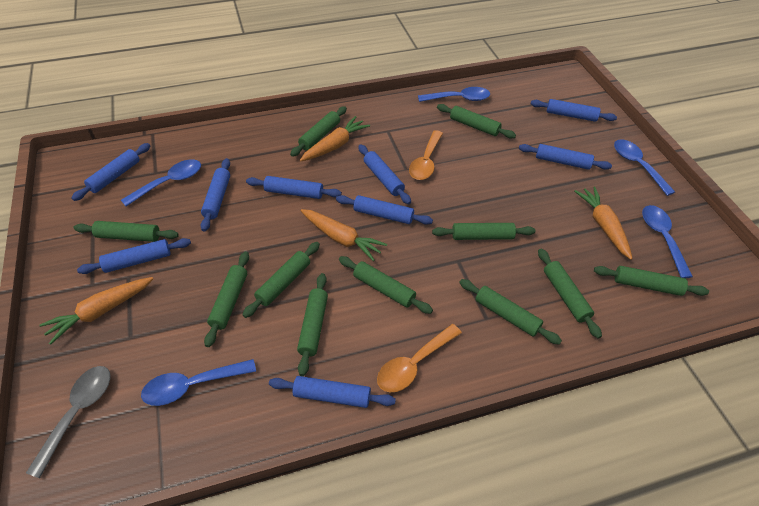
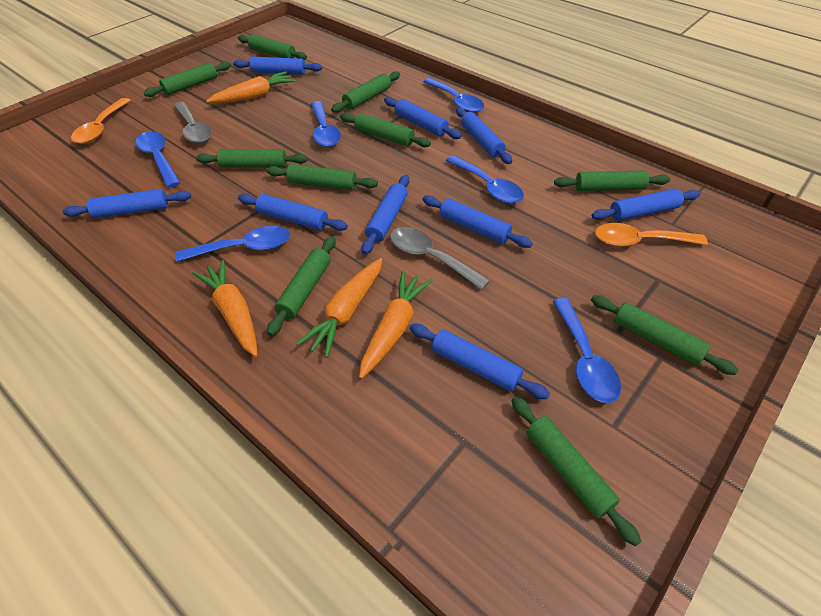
blue spoon: [121,159,201,206] [141,359,256,406] [418,87,490,102] [614,139,675,196] [642,205,693,278] = 5 -> [136,131,180,188] [175,226,290,262] [311,101,341,147] [423,78,484,113] [446,155,524,204] [553,298,621,403] = 6
green rolling pin: [74,221,179,242] [204,251,249,347] [242,242,320,318] [290,106,347,157] [297,273,328,376] [339,256,433,314] [432,223,536,240] [437,104,516,139] [459,279,562,345] [538,249,602,339] [594,266,709,296] = 11 -> [143,62,231,97] [196,149,308,168] [238,34,307,60] [266,164,378,190] [267,236,336,336] [331,71,400,113] [340,113,431,147] [511,396,641,546] [554,171,670,191] [591,295,738,375] = 10
grey spoon: [26,366,110,478] = 1 -> [174,102,212,143] [390,227,490,290] = 2

